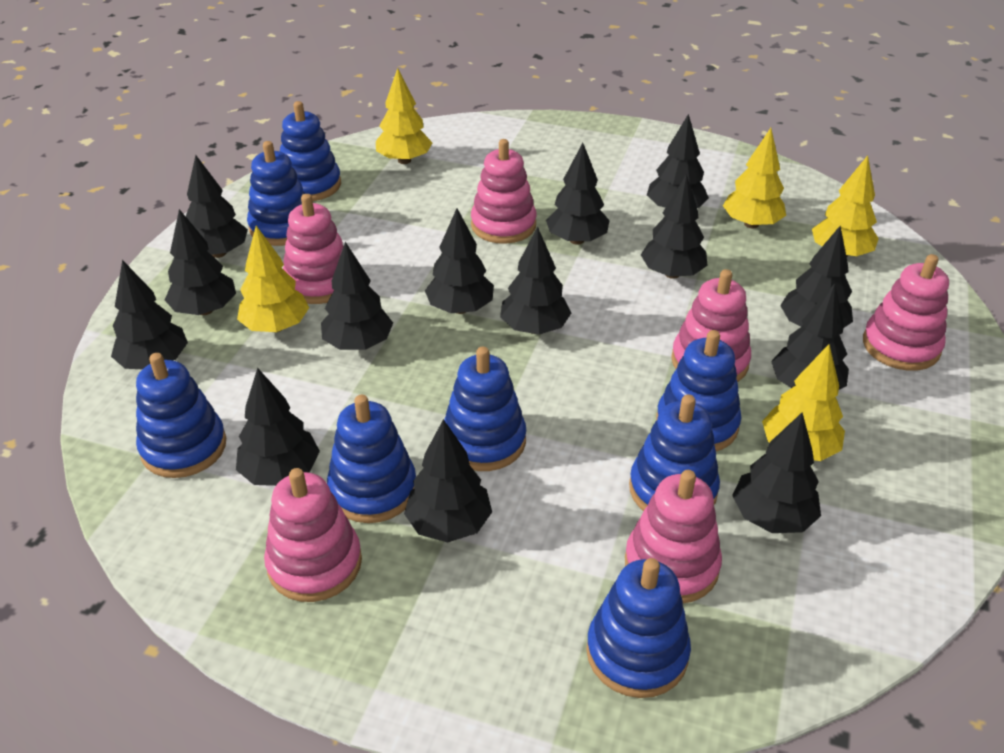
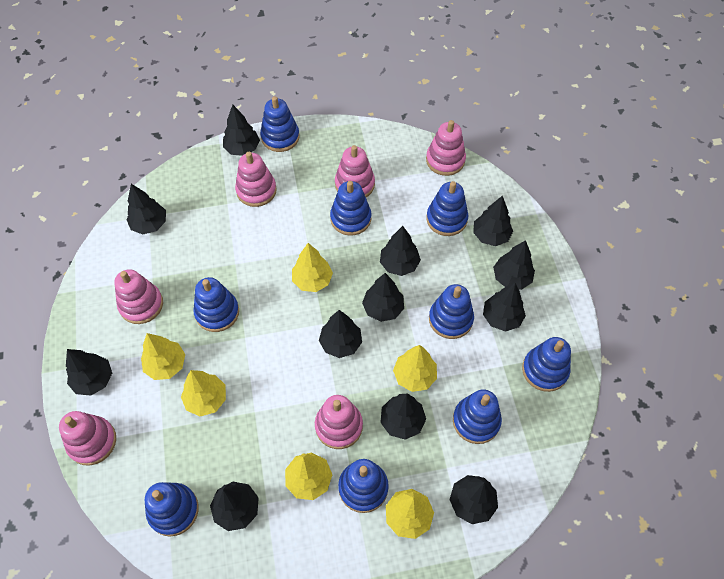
black tree: [111,260,188,369] [165,209,236,315] [186,155,248,258] [236,368,320,486] [321,242,393,350] [404,419,492,542] [425,208,494,314] [500,227,571,335] [546,143,610,245] [641,174,708,279] [647,114,709,208] [732,413,821,533] [771,284,849,390] [780,226,853,328] = 14 -> [66,349,112,396] [126,184,166,235] [210,482,259,531] [223,105,260,156] [319,310,362,358] [362,273,404,322] [380,226,421,276] [380,393,426,440] [450,475,498,524] [473,195,513,246] [483,283,526,332] [493,240,535,290] = 12
blue stacking toy: [136,353,226,478] [247,141,306,246] [280,101,341,201] [327,395,416,523] [444,347,526,471] [586,558,691,698] [629,395,720,511] [656,330,741,451] = 8 -> [145,482,199,536] [193,277,239,332] [260,96,299,152] [330,181,371,236] [338,459,389,513] [426,181,468,236] [429,284,474,339] [453,389,502,444] [522,337,571,392] = 9
yellow tree: [237,226,309,332] [376,68,432,164] [723,128,786,228] [762,344,845,461] [812,155,879,257] = 5 -> [141,333,185,380] [181,370,226,416] [285,453,332,500] [292,243,333,292] [386,489,434,539] [393,345,437,392] = 6

